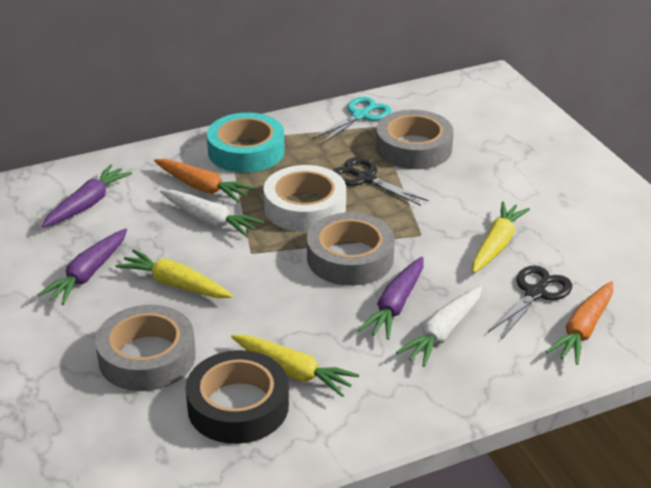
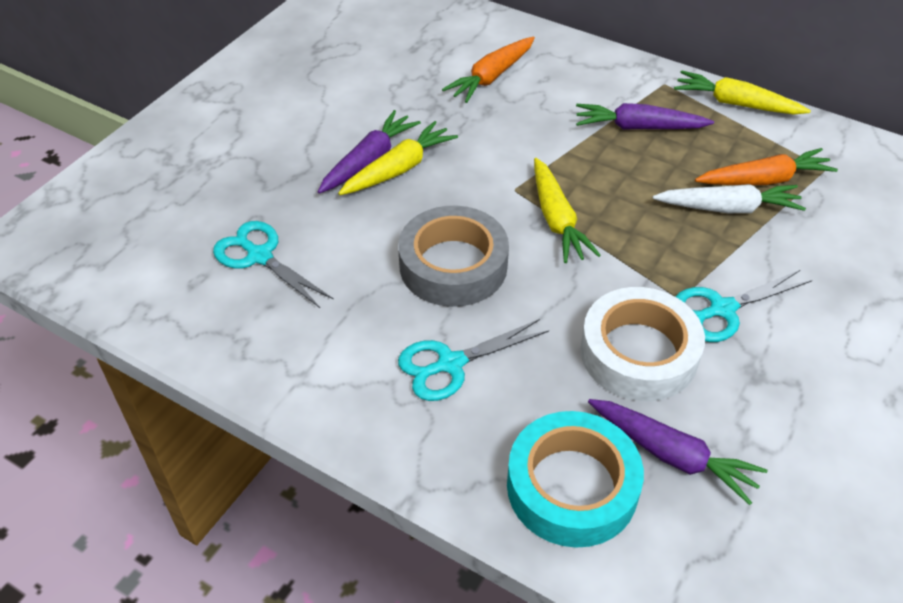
black scissors: [332,157,429,206] [488,265,572,340] = 2 -> none = 0
black tape: [185,350,289,444] = 1 -> none = 0
grey tape: [95,305,196,391] [307,212,395,286] [376,110,454,169] = 3 -> [398,206,509,307] = 1
turquoise scissors: [312,97,391,144] = 1 -> [213,221,334,308] [398,319,549,401] [675,270,812,342] = 3
white carrot: [160,190,264,237] [396,286,482,367] = 2 -> [653,184,806,213] = 1

